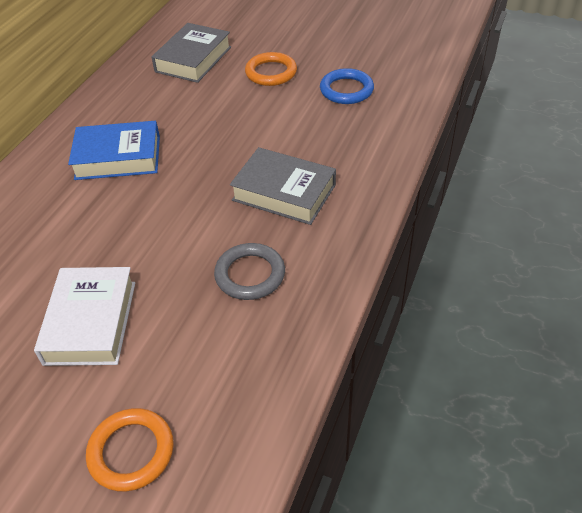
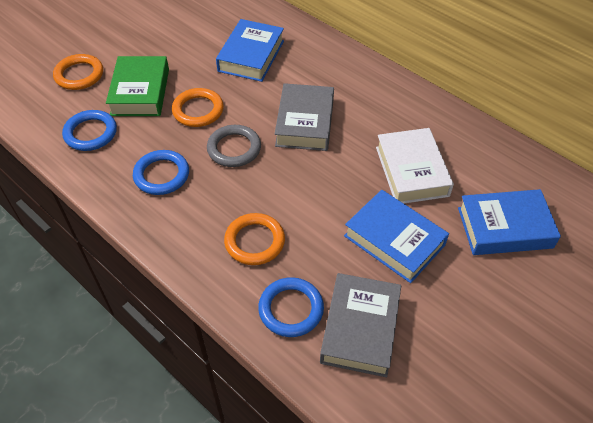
blue book: [68,121,160,180] = 1 -> [216,19,284,82] [344,190,449,283] [458,189,561,255] = 3
blue ring: [320,68,374,104] = 1 -> [62,110,117,151] [133,150,189,195] [258,277,324,337] = 3
green book: none = 0 -> [106,56,169,116] = 1
orange ring: [86,408,174,492] [245,52,297,86] = 2 -> [53,54,103,90] [172,88,224,127] [224,213,285,265] = 3

